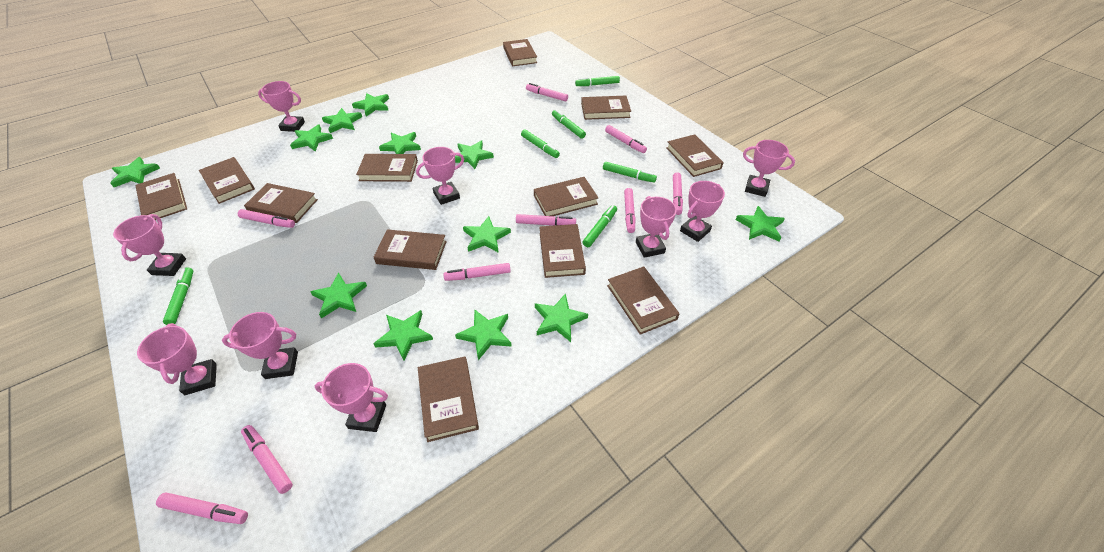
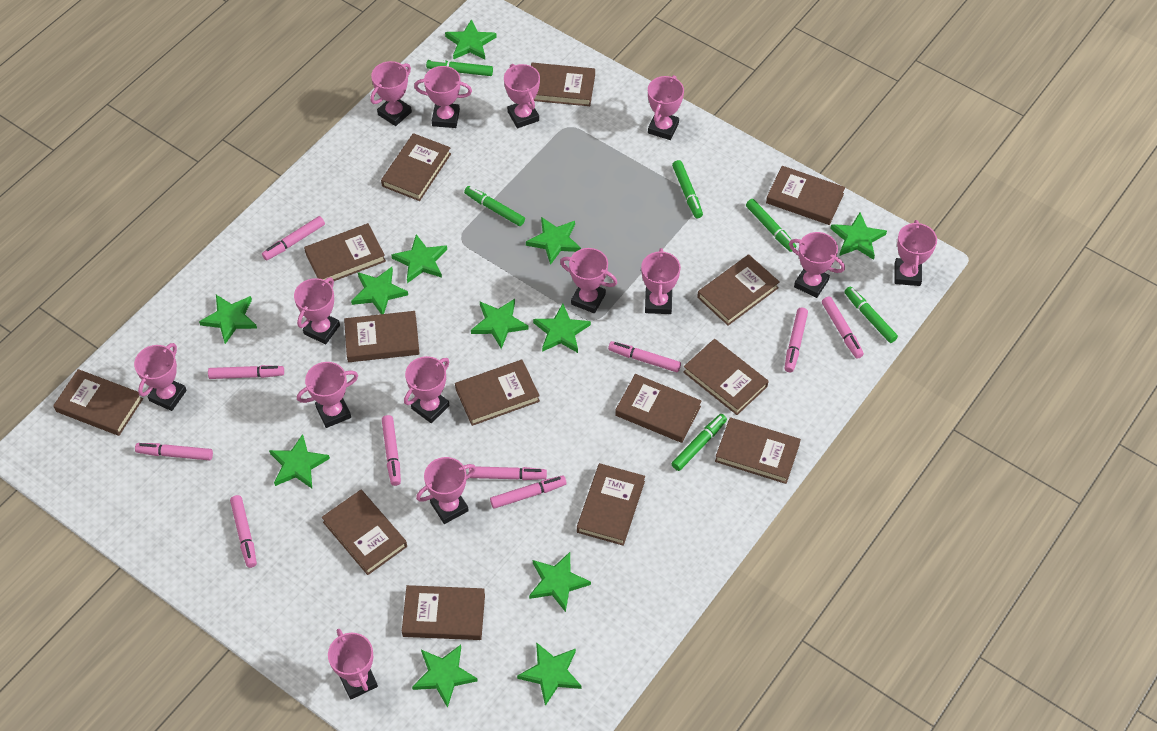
brown book: [136,173,187,220] [199,157,255,204] [244,183,318,223] [356,154,418,182] [373,229,447,270] [418,357,479,442] [503,39,537,67] [534,177,598,216] [539,224,586,278] [581,96,631,120] [607,266,679,335] [666,134,724,177] = 12 -> [53,369,143,436] [304,223,386,283] [322,490,407,575] [344,311,420,362] [381,133,451,201] [402,585,485,640] [455,360,540,426] [531,63,595,106] [577,463,645,546] [615,374,701,443] [683,339,768,415] [697,254,779,326] [715,417,801,484] [766,166,845,225] = 14
pink marker: [156,492,248,524] [238,209,295,228] [241,425,293,494] [443,263,511,281] [516,214,576,226] [526,83,568,101] [605,125,647,153] [624,188,636,233] [673,172,683,215] = 9 -> [135,443,213,460] [208,365,284,379] [230,495,257,568] [262,216,325,260] [382,415,401,486] [469,466,547,480] [490,475,567,509] [608,341,681,372] [785,308,808,372] [822,296,864,359] = 10
pink trophy: [113,214,186,276] [137,323,217,395] [222,312,298,379] [258,81,305,132] [315,363,388,432] [416,147,464,205] [636,196,677,258] [680,181,725,242] [743,140,795,197] = 9 -> [134,343,187,411] [294,278,340,344] [297,362,358,428] [328,629,378,700] [370,61,412,126] [404,356,450,423] [414,66,472,128] [416,457,476,524] [504,64,540,128] [560,248,617,313] [641,248,681,314] [648,75,684,140] [789,232,845,298] [894,220,937,286] = 14

